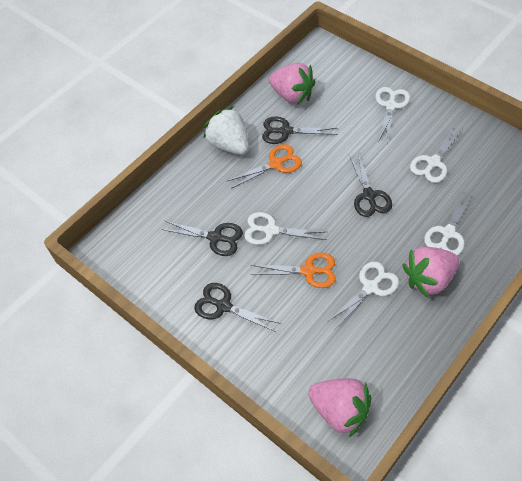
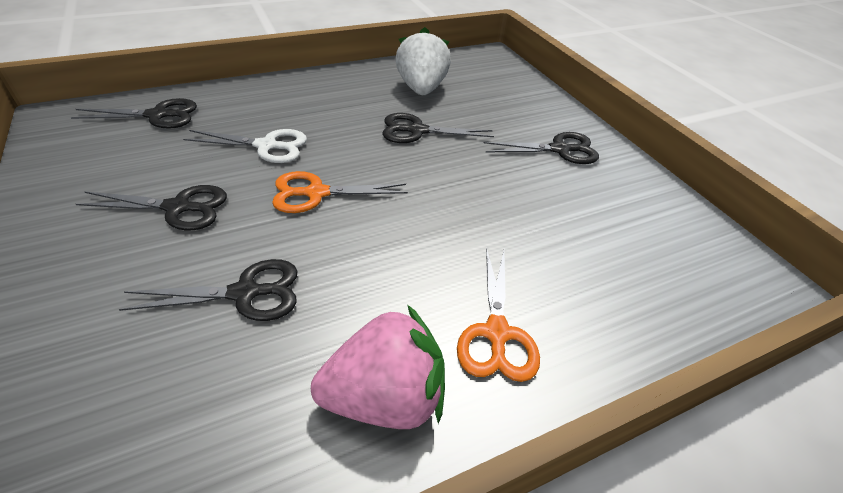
black scissors: [161,221,243,256] [194,283,281,332] [262,116,337,144] [349,153,392,217] = 4 -> [70,98,197,129] [76,185,227,230] [119,259,298,321] [382,113,494,143] [484,132,599,164] = 5
pink strawberry: [269,63,315,105] [308,378,371,437] [402,246,459,298] = 3 -> [311,304,445,429] = 1
white scissors: [244,212,327,245] [326,262,399,330] [376,87,410,144] [410,127,462,183] [424,189,472,255] = 5 -> [183,129,307,163] = 1

